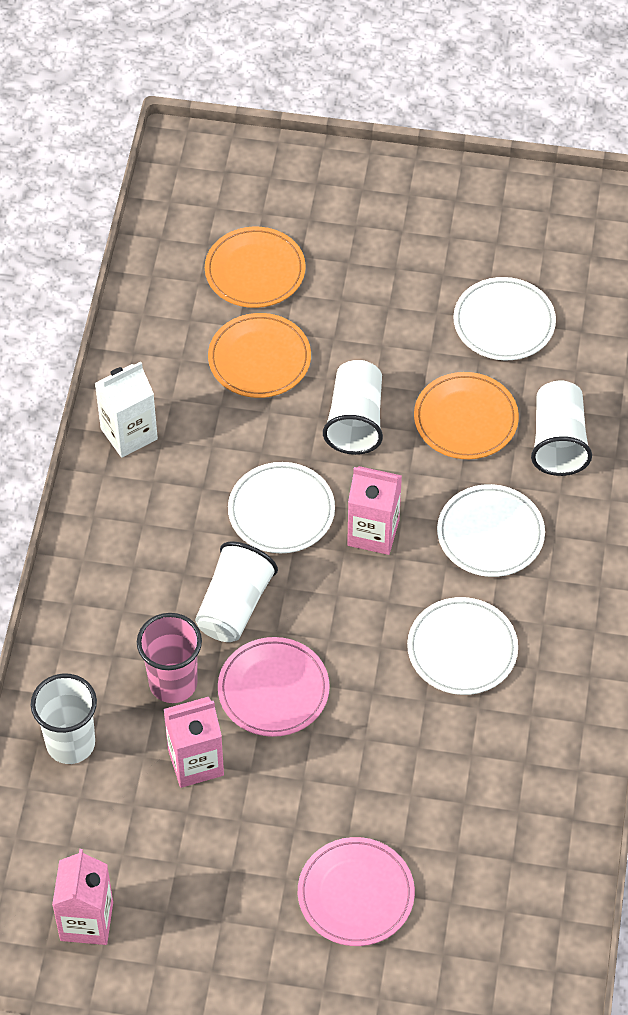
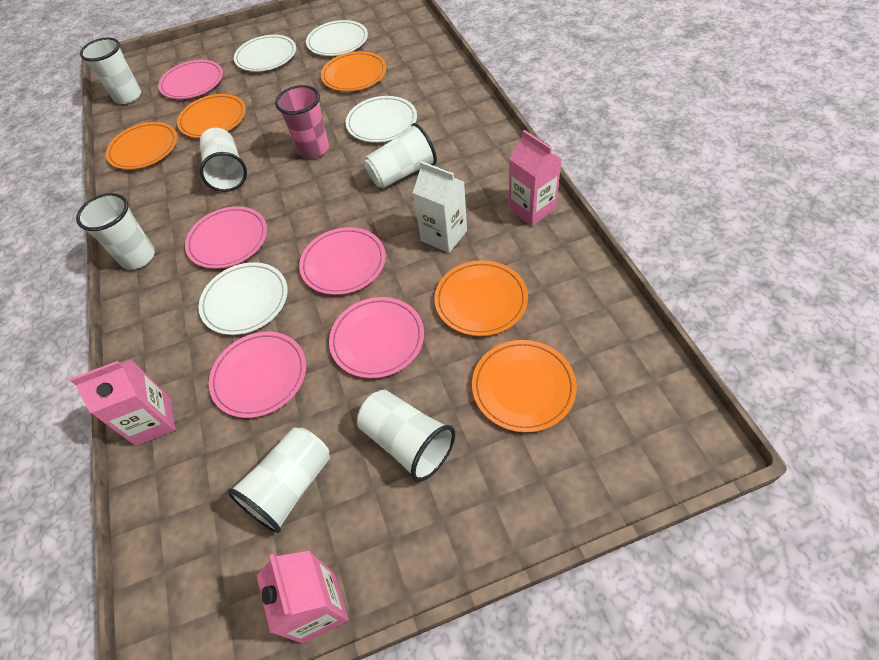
orange plate: [205,227,306,308] [208,313,311,398] [414,372,519,459] = 3 -> [106,122,177,170] [177,94,246,138] [321,51,386,92] [434,260,528,336] [472,340,577,433] = 5
pink plate: [218,637,330,737] [298,837,415,946] = 2 -> [158,60,223,99] [185,206,267,269] [209,332,306,418] [299,227,386,295] [329,297,424,378] = 5
white cup: [31,674,97,764] [195,541,278,642] [323,360,383,455] [531,381,592,476] = 4 -> [76,193,155,270] [80,37,141,104] [200,128,247,192] [227,427,330,533] [357,390,455,482] [364,123,437,189] = 6

